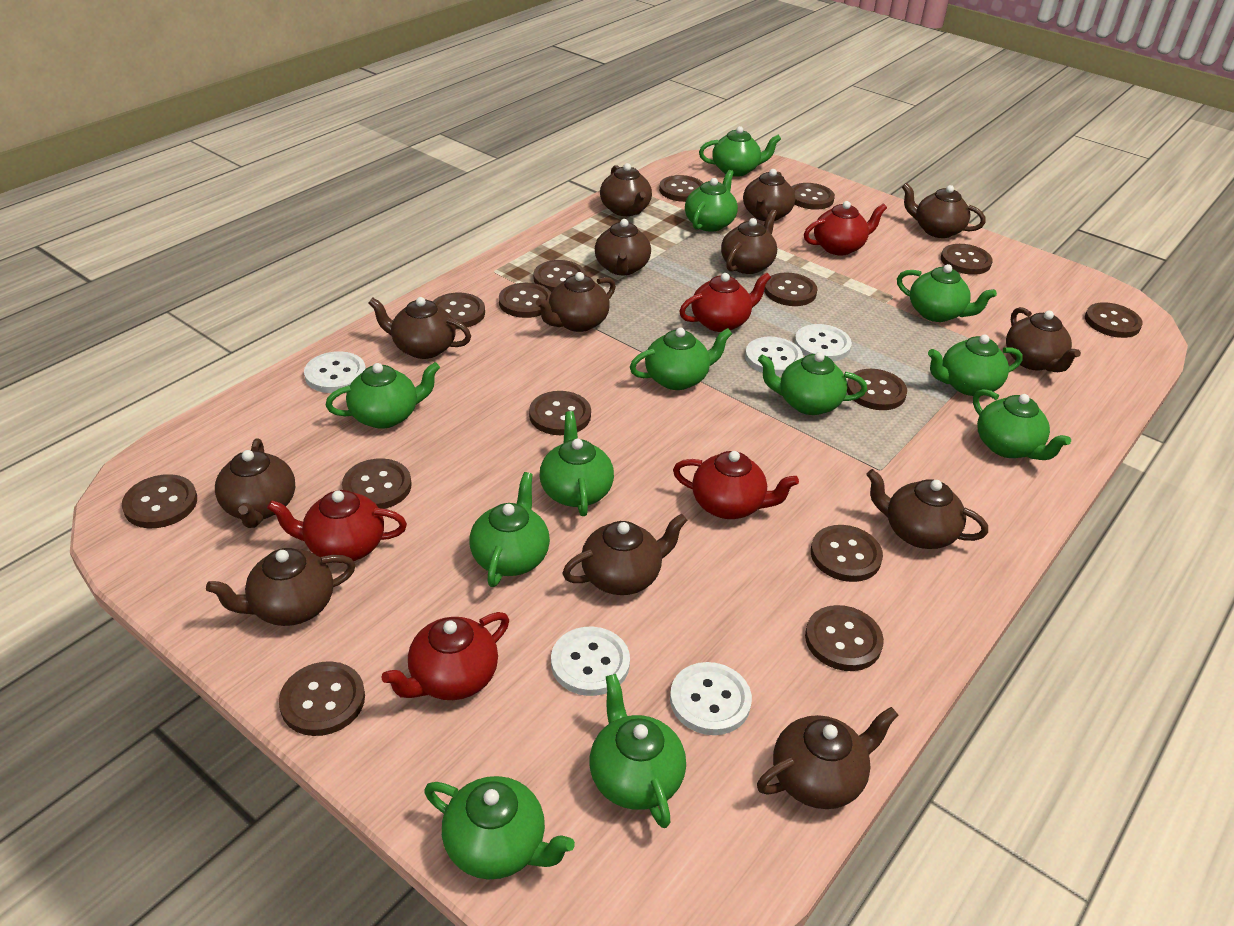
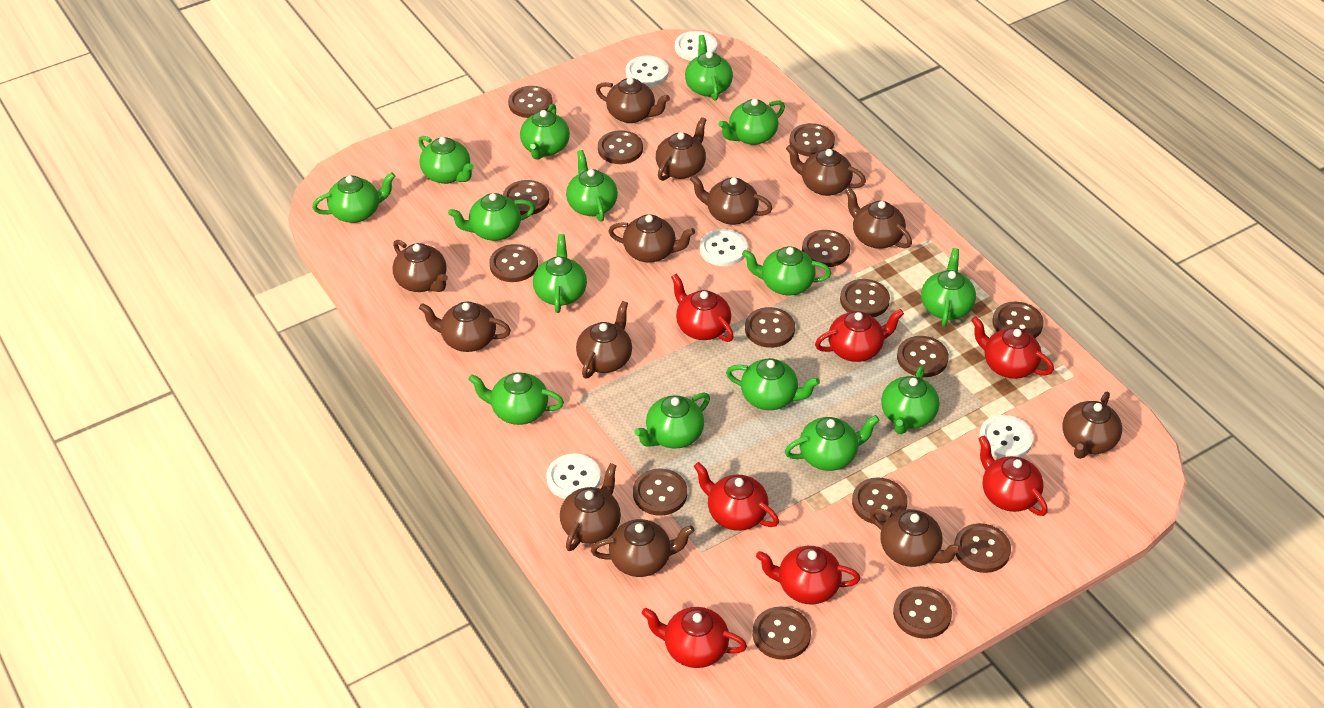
green teapot: [326,362,440,429] [424,776,575,879] [469,472,550,587] [540,411,614,516] [590,674,686,828] [630,328,732,390] [685,170,738,232] [699,126,781,177] [758,352,867,415] [897,264,997,322] [928,334,1023,396] [973,389,1071,460] = 12 -> [312,172,396,223] [418,136,474,184] [448,193,535,241] [468,372,564,425] [520,104,570,160] [533,234,587,313] [566,150,618,222] [634,393,710,449] [685,35,733,101] [719,99,785,145] [726,358,820,410] [742,247,831,295] [785,415,879,471] [881,365,939,434] [921,248,976,327] = 15
red teapot: [267,490,407,563] [381,612,509,700] [673,451,799,519] [679,272,771,332] [804,201,887,255] = 5 -> [642,607,747,668] [671,274,734,342] [694,462,779,531] [756,546,860,604] [815,309,904,362] [971,316,1054,379] [978,435,1048,516] = 7

